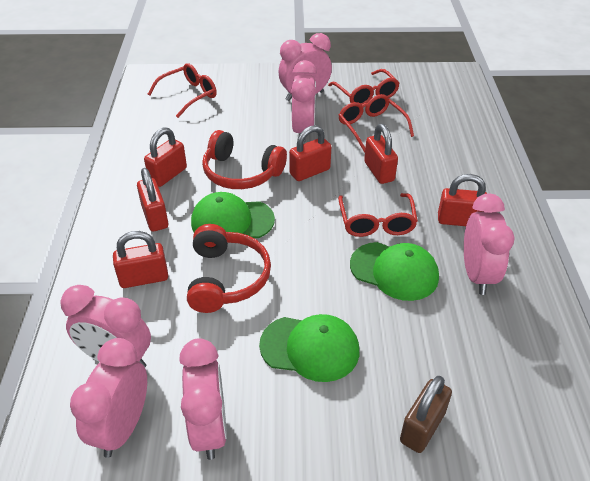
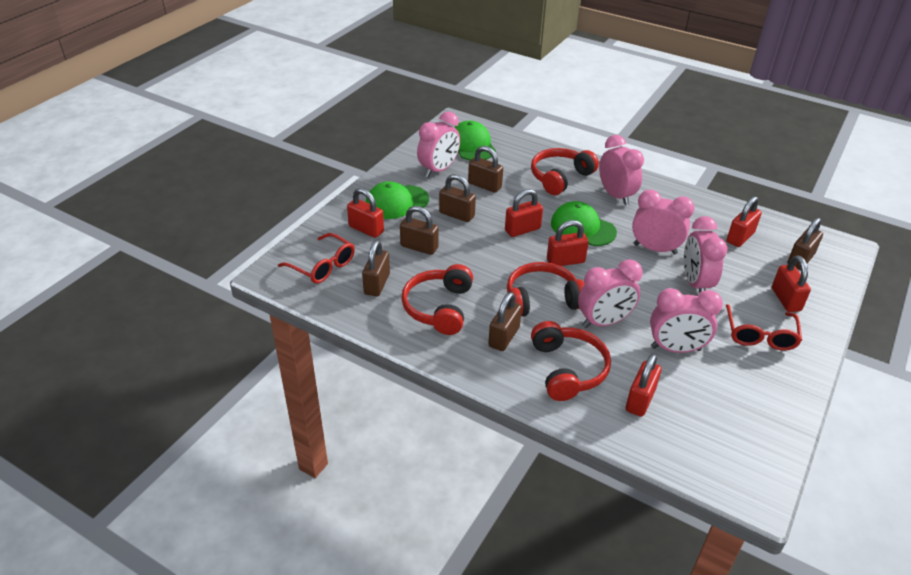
brown padlock: [400,376,452,453] = 1 -> [362,240,390,296] [400,206,439,255] [439,174,476,222] [468,146,503,193] [488,292,522,351] [787,218,823,270] = 6
red glasses: [148,63,217,118] [328,69,399,104] [338,193,418,237] [339,94,414,153] = 4 -> [278,233,355,284] [726,304,802,351] = 2
red headphones: [187,224,271,313] [202,130,287,189] = 2 -> [401,264,473,335] [507,262,585,317] [531,148,599,195] [531,321,611,401] = 4

